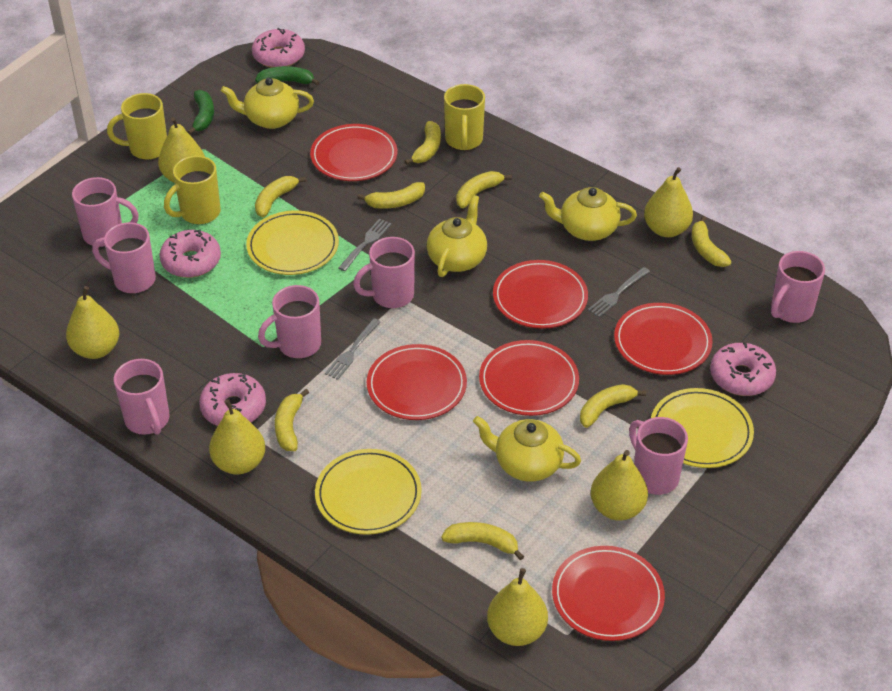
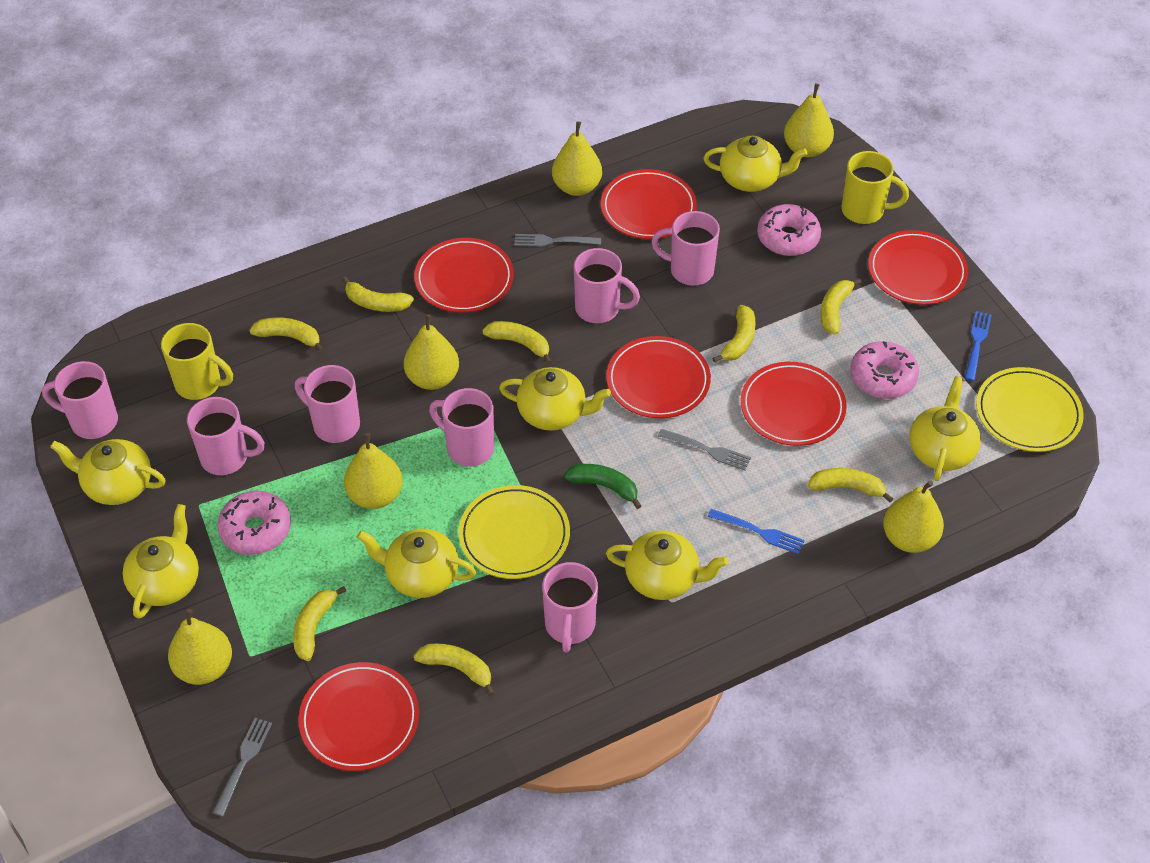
blue fork: none = 0 -> [708,509,805,554] [965,311,991,381] = 2
green banana: [187,90,214,135] [255,66,320,86] = 2 -> [564,464,642,509] = 1
pink donut: [160,230,221,278] [199,373,266,426] [252,28,305,68] [710,342,776,396] = 4 -> [218,491,291,555] [757,204,821,256] [850,341,919,399] = 3
yellow mug: [107,93,167,160] [164,156,221,224] [444,84,485,150] = 3 -> [161,323,233,400] [841,151,909,224] = 2
yellow plate: [246,211,339,275] [315,449,422,535] [651,388,754,468] = 3 -> [458,485,570,579] [976,367,1084,452] = 2
yellow teapot: [221,78,314,129] [427,195,487,277] [473,416,581,482] [539,187,637,241] = 4 -> [50,439,166,505] [123,504,199,619] [357,528,476,598] [499,367,611,431] [606,530,728,600] [703,136,808,192] [909,376,981,481] = 7

